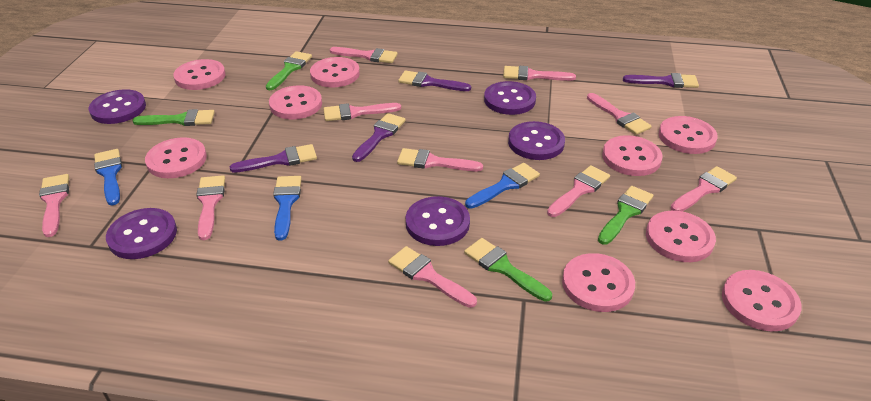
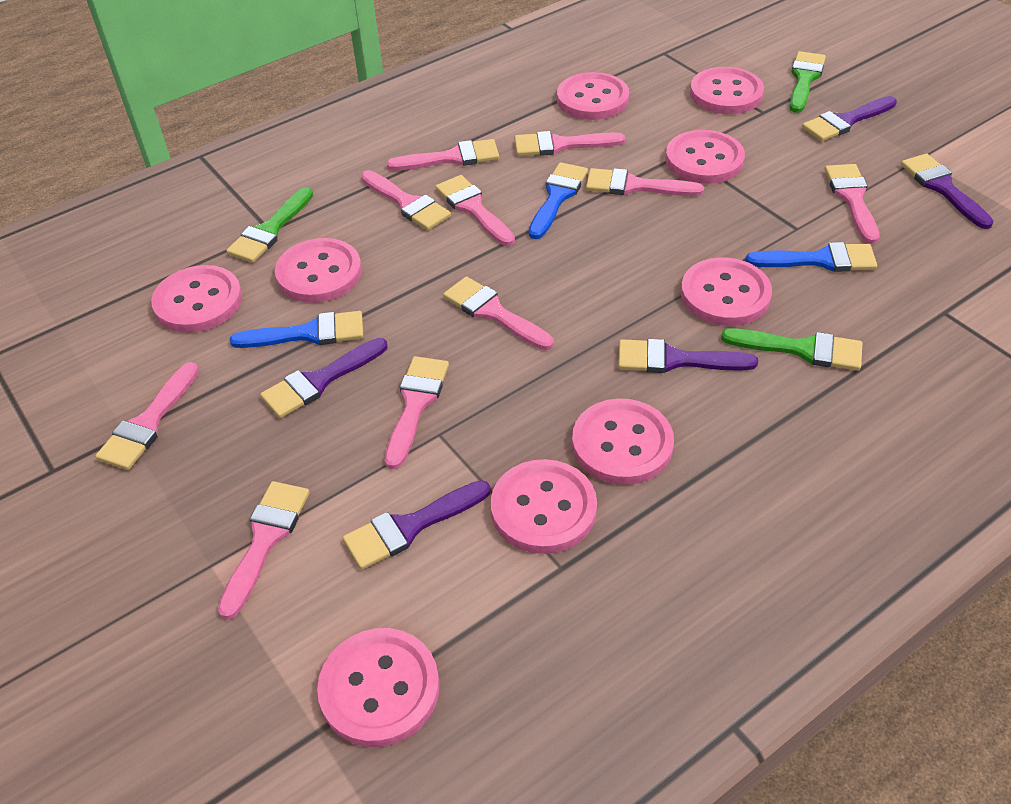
green brush: [132,109,215,126] [266,51,312,90] [464,238,552,302] [598,186,653,245] = 4 -> [226,187,313,263] [721,328,862,371] [789,51,826,113] = 3
purple brush: [229,144,317,173] [352,113,406,162] [398,70,471,91] [623,73,699,88] = 4 -> [260,338,388,418] [343,480,491,570] [618,339,758,373] [802,96,897,141] [901,154,994,229] = 5
purple button: [89,89,146,124] [106,208,177,259] [406,196,470,246] [484,81,536,115] [508,121,565,160] = 5 -> none = 0

